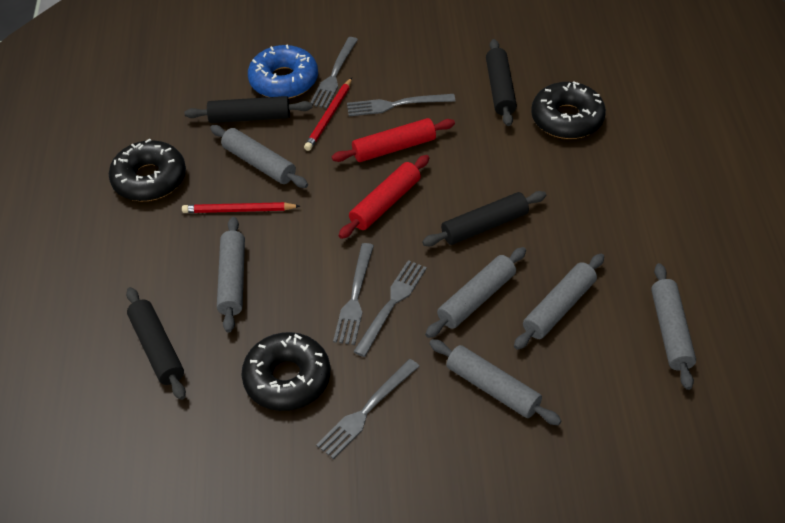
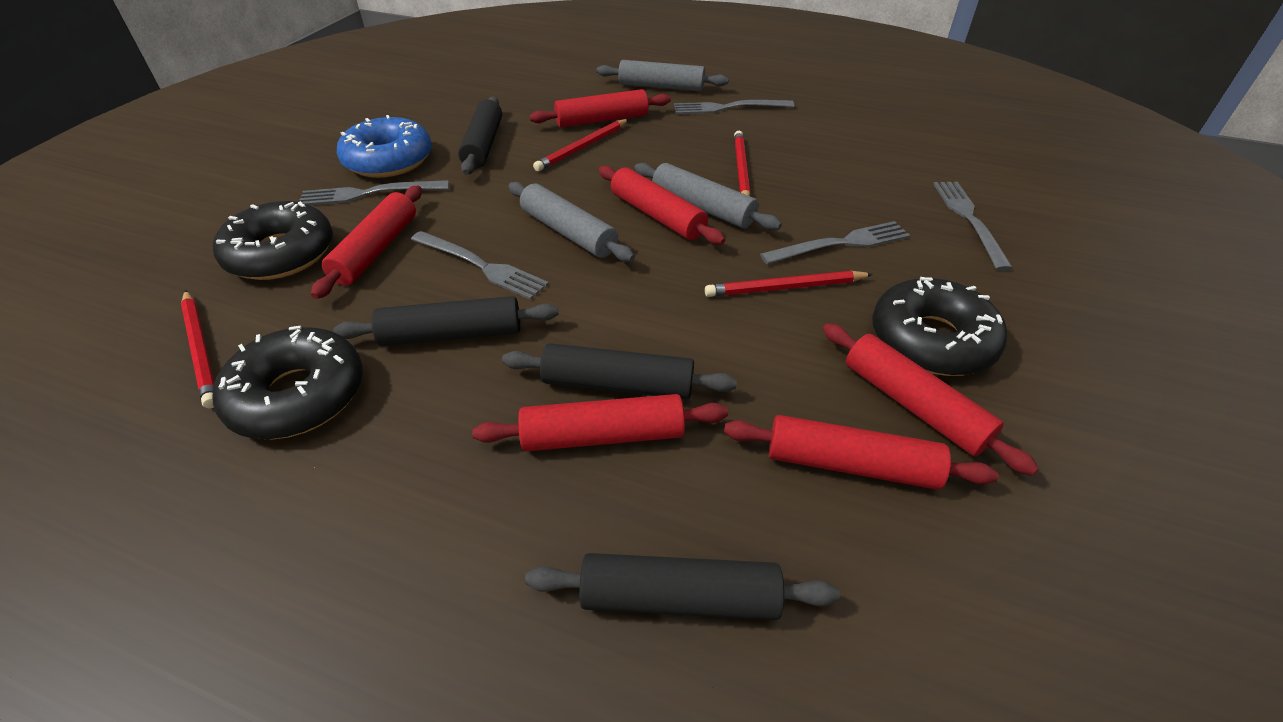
grey rolling pin: [210,125,308,188] [217,217,245,333] [425,247,526,338] [429,339,562,425] [514,254,604,350] [651,263,696,390] = 6 -> [509,182,635,262] [596,60,729,91] [634,163,782,230] = 3
red pencil: [182,202,300,213] [304,78,352,151] = 2 -> [181,290,214,409] [533,119,629,171] [705,271,873,297] [734,131,750,196] = 4
red rolling pin: [332,118,455,162] [339,155,429,239] = 2 -> [311,186,422,299] [472,394,728,451] [529,89,671,128] [599,166,725,245] [724,415,998,490] [823,323,1039,476] = 6

